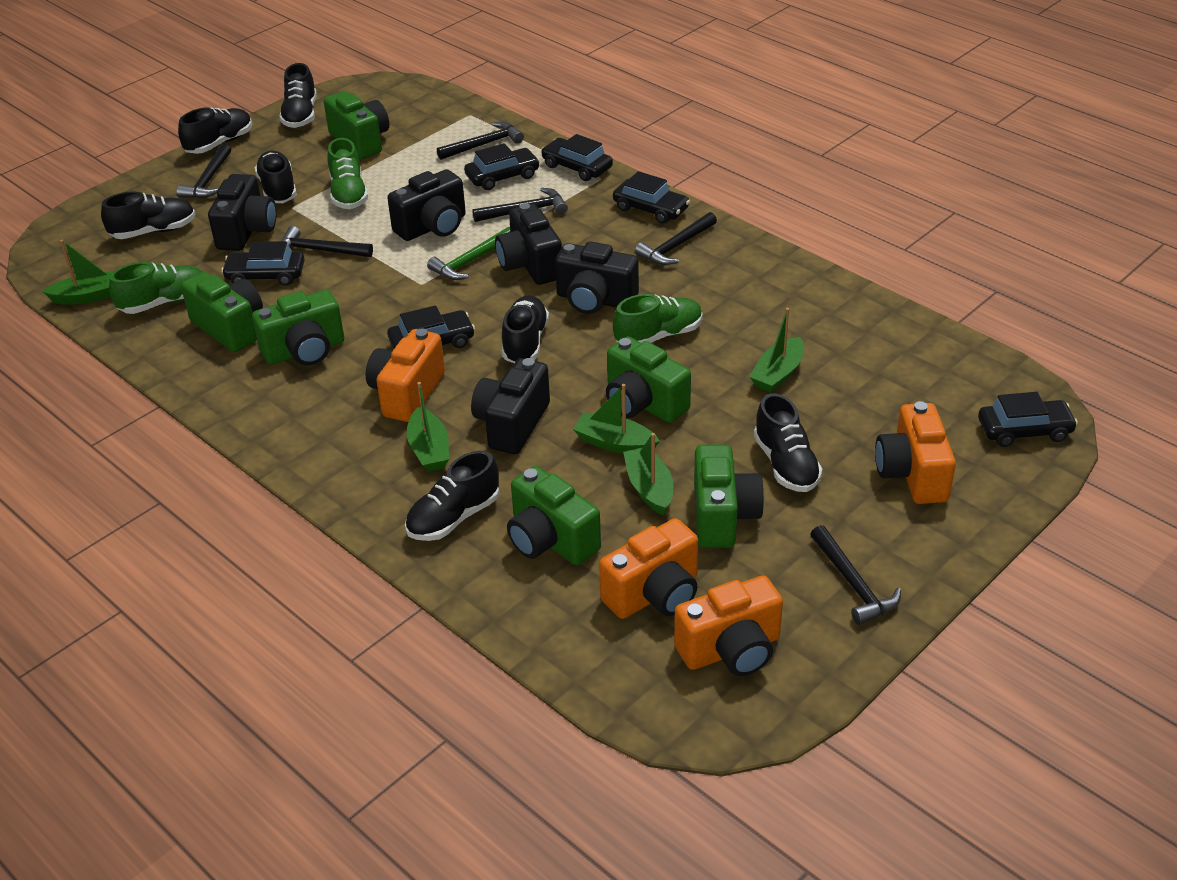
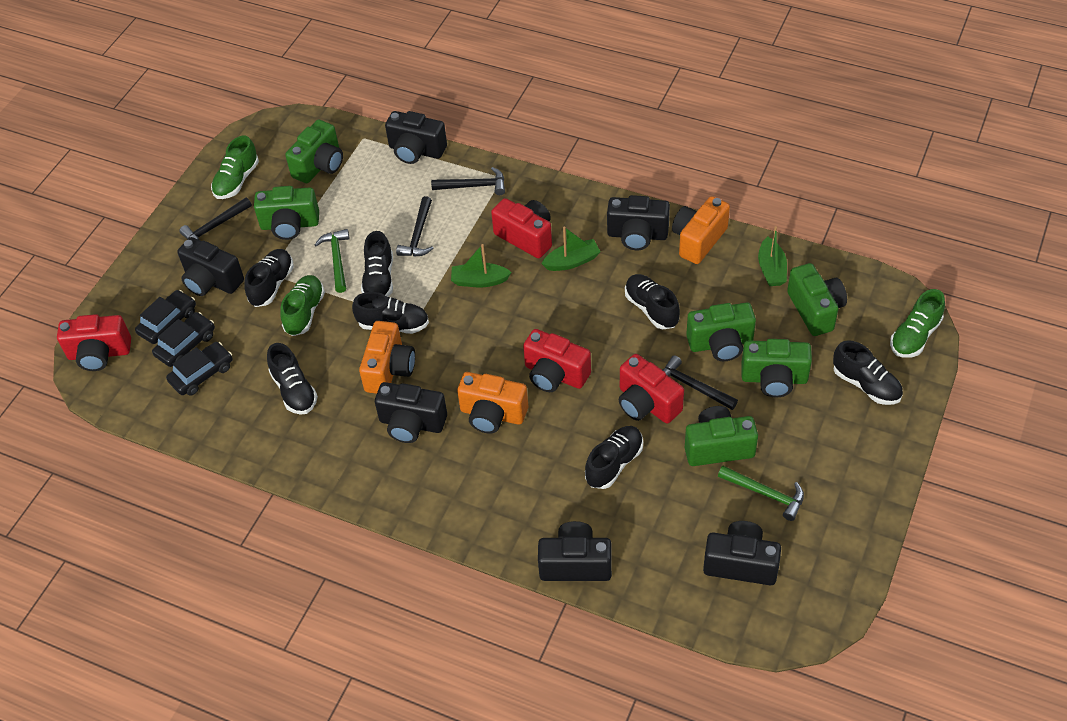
black camera: [208,174,277,251] [387,169,466,241] [471,358,550,454] [495,203,562,285] [555,241,639,314] = 5 -> [177,237,244,296] [375,382,447,443] [385,111,447,164] [538,521,612,581] [607,195,670,250] [703,521,781,585] = 6
black car: [221,241,305,286] [387,305,475,350] [464,143,540,190] [541,134,613,181] [613,171,690,224] [978,392,1078,447] = 6 -> [135,290,196,344] [152,312,215,367] [166,342,233,396] = 3
black hammer: [177,144,231,198] [282,226,373,257] [437,122,524,160] [472,188,568,222] [635,212,717,265] [810,525,901,625] = 6 -> [179,197,252,243] [396,196,434,257] [431,167,505,195] [663,355,738,410] = 4
green boat: [42,240,113,305] [407,382,449,472] [573,384,660,453] [623,433,673,515] [750,308,804,393] = 5 -> [451,244,512,287] [541,226,601,271] [758,226,787,286] = 3
green hammer: [427,227,510,280] = 1 -> [315,229,350,293] [718,466,804,521] = 2
orange camera: [366,328,445,422] [599,518,698,619] [674,575,783,676] [875,401,956,504] = 4 -> [359,321,415,394] [457,372,528,433] [672,196,730,264] = 3
red camera: none = 0 -> [57,314,131,371] [491,198,552,258] [523,329,591,392] [619,354,684,424] = 4

